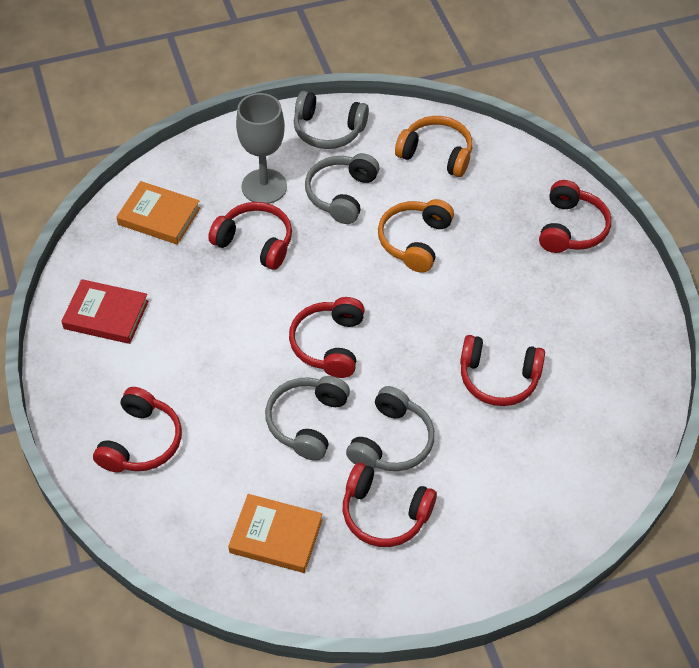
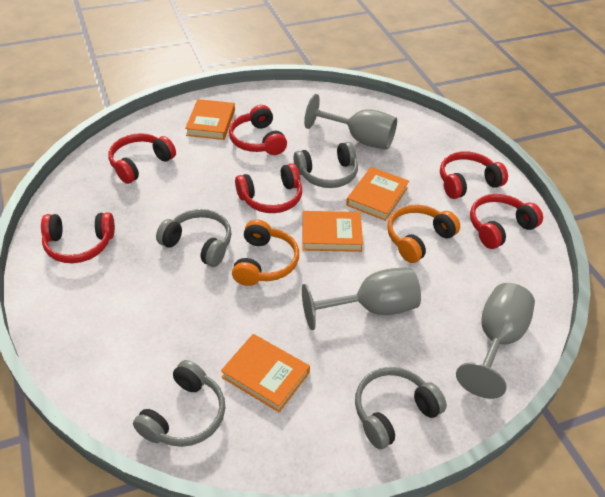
grey goblet: [236,93,287,204] = 1 -> [302,267,421,330] [304,94,397,150] [456,283,535,399] = 3
orange book: [116,181,200,245] [228,494,322,573] = 2 -> [185,99,235,140] [221,334,310,412] [303,211,363,252] [346,167,409,221] = 4
red book: [61,279,149,344] = 1 -> none = 0

